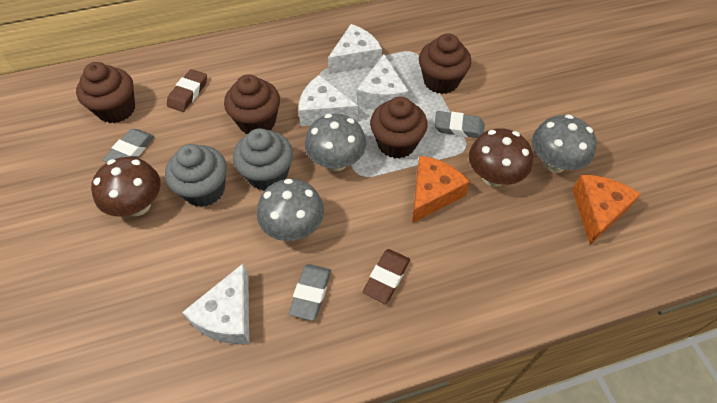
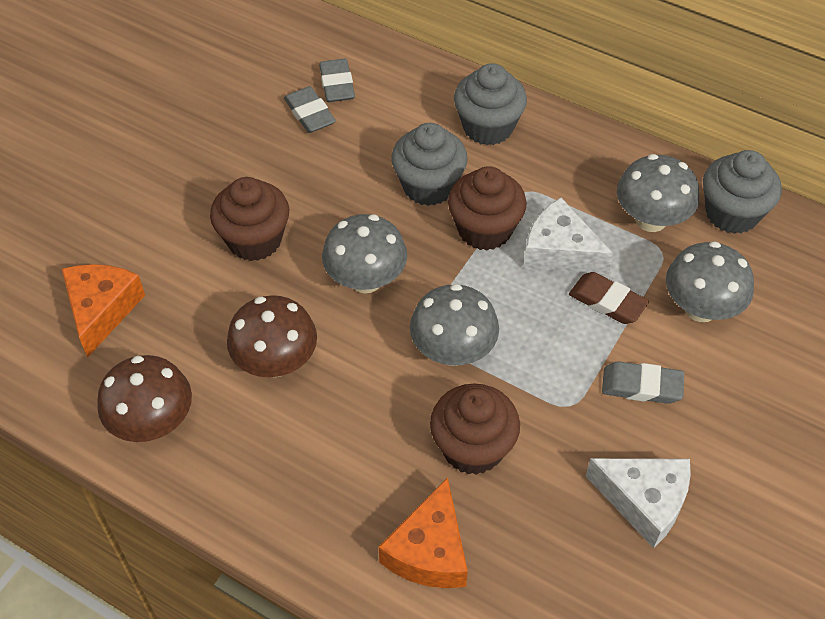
brown cupcake: [76,62,135,123] [224,74,280,134] [370,97,428,159] [419,33,471,94] = 4 -> [210,177,289,261] [430,384,520,475] [448,166,527,250] = 3
brown eraser: [167,69,207,112] [363,249,410,304] = 2 -> [569,272,649,324] = 1
grey cupcake: [165,144,227,207] [233,128,293,191] = 2 -> [391,123,468,206] [454,63,527,145] [703,150,782,234] = 3
grey mushroom: [257,179,324,241] [305,114,367,171] [532,114,597,173] = 3 -> [322,214,407,293] [410,284,499,366] [617,154,699,232] [666,241,754,322] = 4
white cheese: [182,264,249,344] [298,75,359,126] [328,24,382,74] [357,54,409,110] = 4 -> [523,198,614,274] [586,458,691,548] = 2

